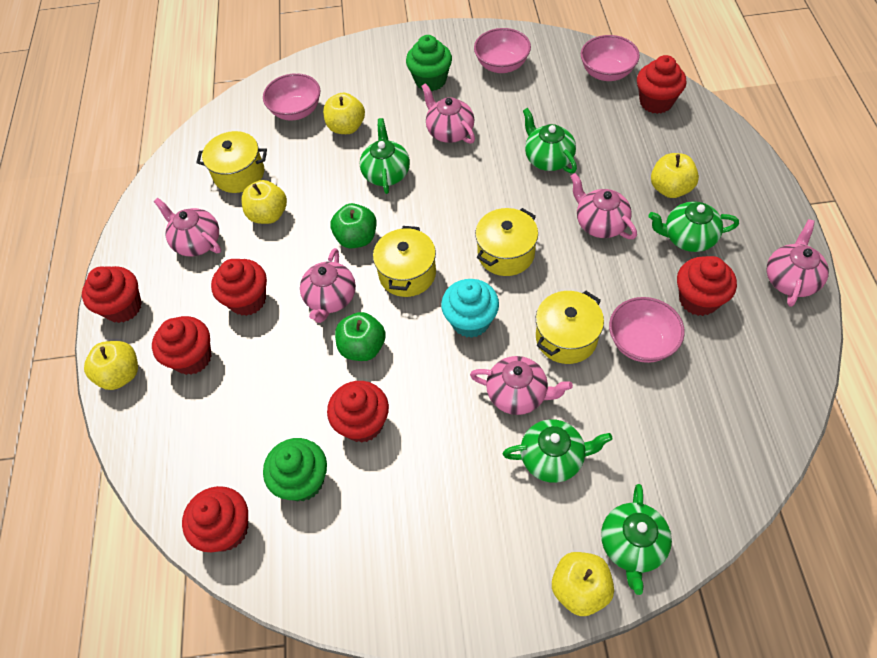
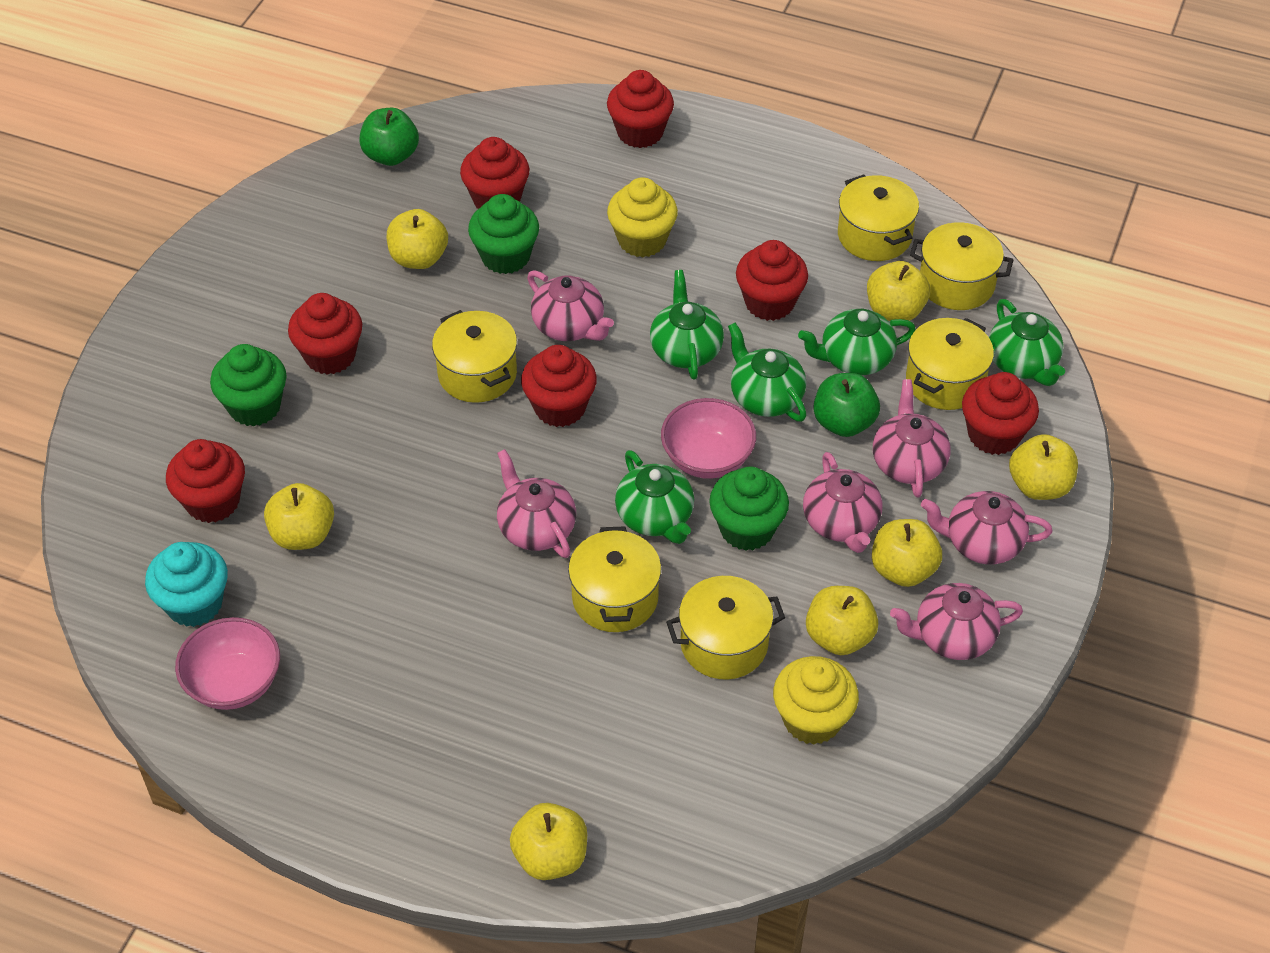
green cupcake: [263,438,327,501] [406,35,452,91] = 2 -> [210,344,286,427] [468,194,539,274] [709,466,789,551] = 3
pink bowl: [263,73,320,120] [474,28,531,73] [581,35,640,81] [609,297,685,363] = 4 -> [175,617,280,710] [661,398,756,479] = 2
yellow apple: [84,341,138,390] [241,180,287,224] [323,93,365,134] [552,552,614,616] [651,153,699,198] = 5 -> [264,483,334,550] [386,209,448,269] [510,803,587,880] [806,586,878,655] [867,261,930,321] [872,519,942,587] [1009,434,1078,500] = 7
yellow cupcake: none = 0 -> [607,177,678,257] [773,656,859,745] = 2
yellow pot: [196,131,267,193] [373,226,436,297] [475,208,538,276] [536,291,604,364] = 4 -> [432,310,517,403] [568,526,661,632] [666,576,785,679] [838,174,919,261] [906,318,994,410] [910,222,1013,310] = 6

